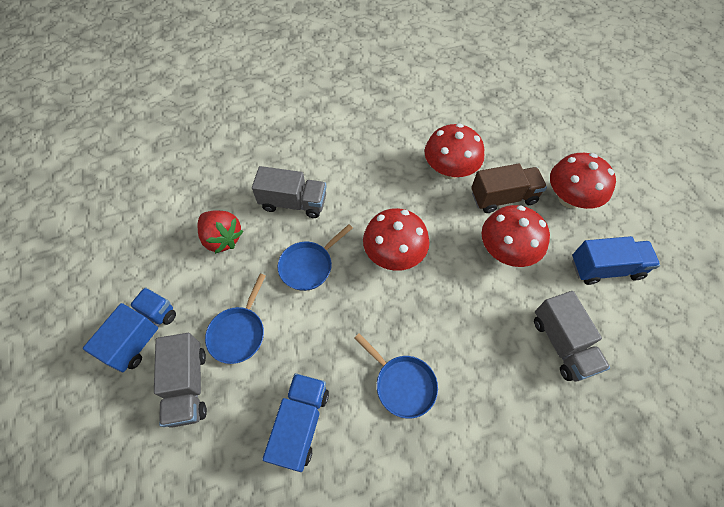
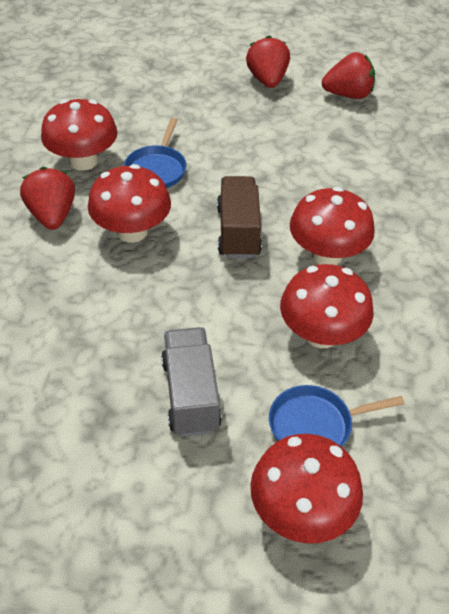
blue pan: [205,274,266,364] [278,224,353,291] [355,333,438,419] = 3 -> [124,118,186,188] [269,385,405,447] = 2
blue truck: [83,287,176,372] [262,373,329,472] [572,236,660,285] = 3 -> none = 0
grey truck: [154,333,207,428] [252,166,327,218] [534,291,610,381] = 3 -> [161,327,222,437] = 1
red mushroom: [363,208,429,271] [425,123,484,179] [482,205,550,267] [550,153,616,209] = 4 -> [41,99,118,171] [88,164,171,243] [250,434,363,544] [280,264,374,348] [290,187,375,265] = 5
red strawberry: [197,210,243,254] = 1 -> [20,167,75,230] [246,35,290,88] [322,52,375,99] = 3

